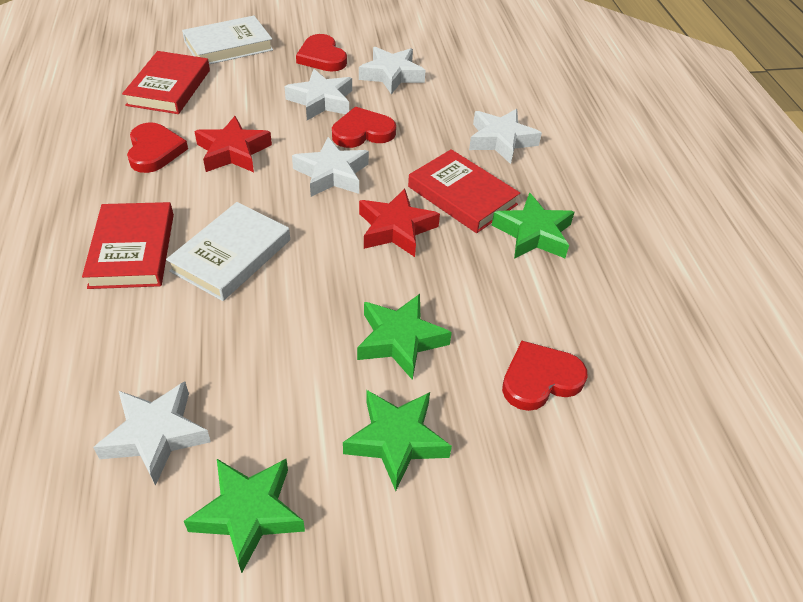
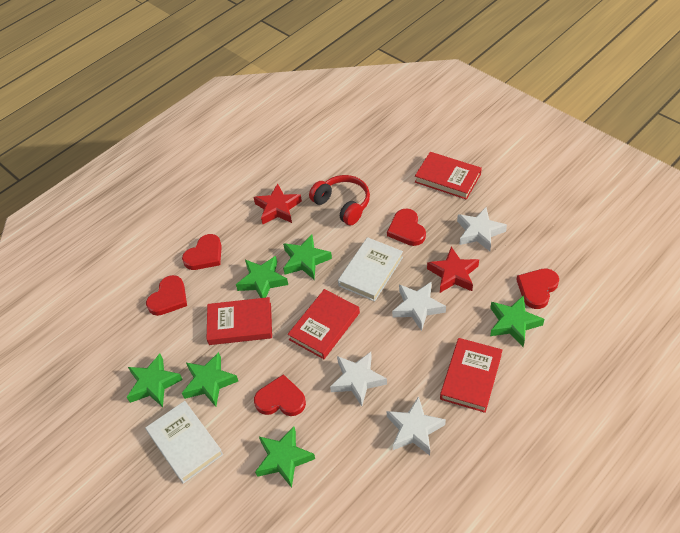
green star: [184,459,305,573] [343,390,452,491] [357,294,452,380] [492,193,574,259] = 4 -> [127,354,183,407] [182,352,238,407] [236,256,288,298] [255,427,315,488] [283,235,332,280] [490,295,545,347] = 6
red book: [82,202,174,289] [122,51,210,114] [408,149,520,233] = 3 -> [207,297,272,345] [288,289,360,359] [415,152,482,200] [440,338,502,413] = 4
red headphones: none = 0 -> [309,175,370,226] = 1
red heart: [127,122,188,173] [296,34,347,72] [332,107,396,148] [502,341,587,411] = 4 -> [146,275,187,316] [182,234,222,270] [254,374,306,416] [387,209,426,246] [516,268,559,309] = 5
white star: [93,381,211,486] [284,69,352,120] [292,137,369,197] [359,47,426,94] [469,109,542,164] = 5 -> [330,352,387,406] [387,396,446,455] [392,281,446,331] [457,207,507,251] = 4

